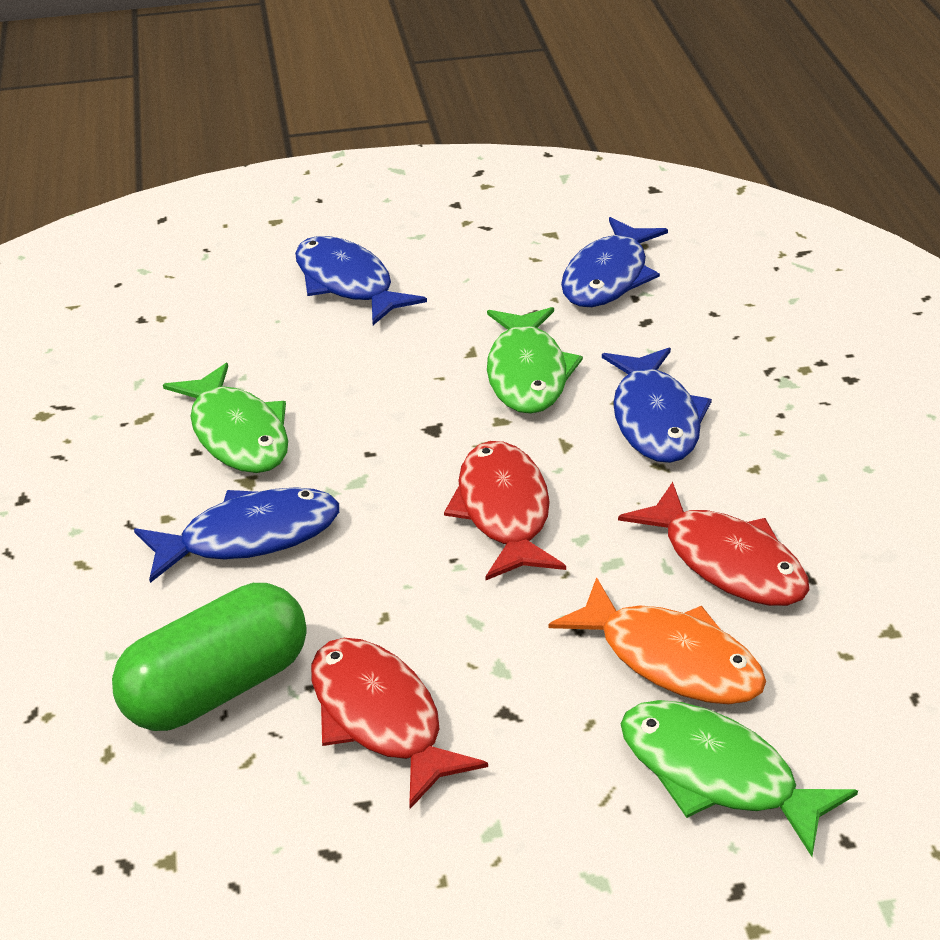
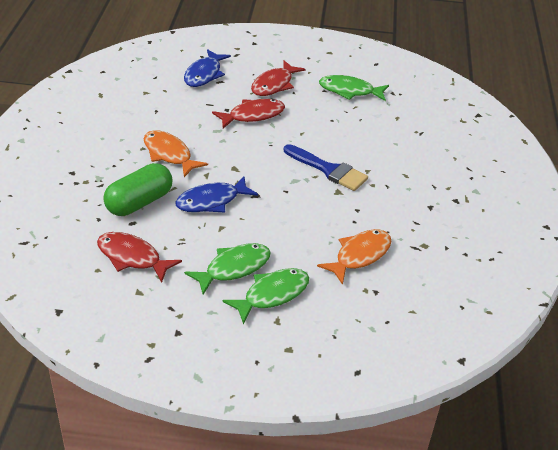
blue brush: none = 0 -> [284,144,368,191] = 1
blue fish: [134,487,339,583] [295,236,427,325] [561,217,668,307] [602,348,712,463] = 4 -> [175,176,258,212] [184,49,231,87] = 2
orange fish: [548,577,766,704] = 1 -> [144,130,208,177] [317,229,391,285] = 2

